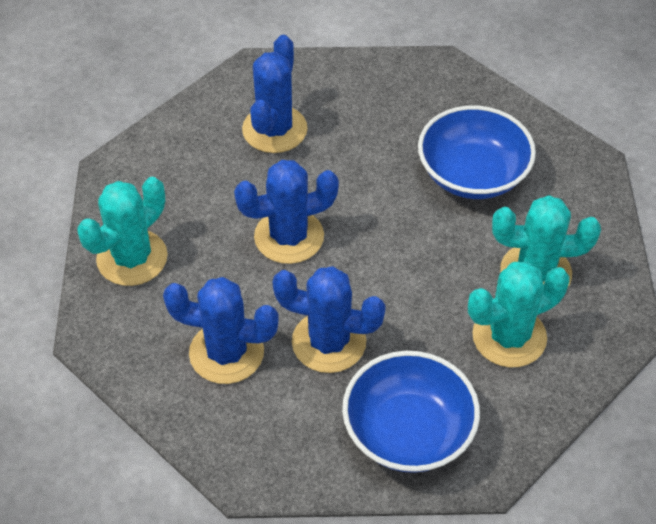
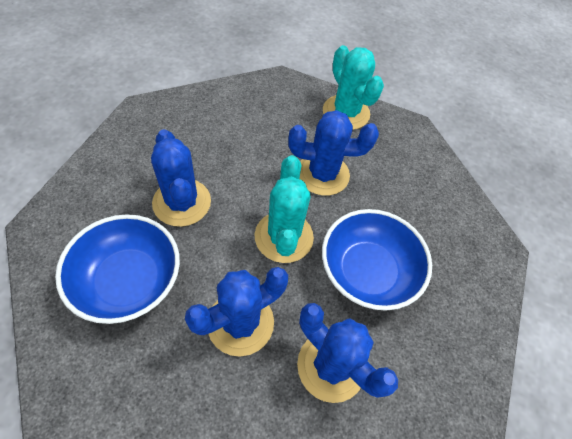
turquoise cactus: [77,177,168,286] [468,261,570,367] [492,195,601,287] = 3 -> [255,155,314,263] [323,45,384,130] = 2

